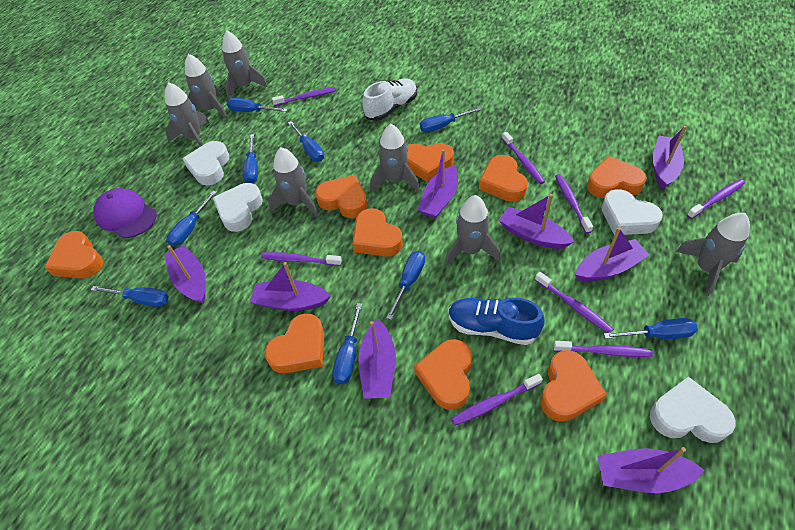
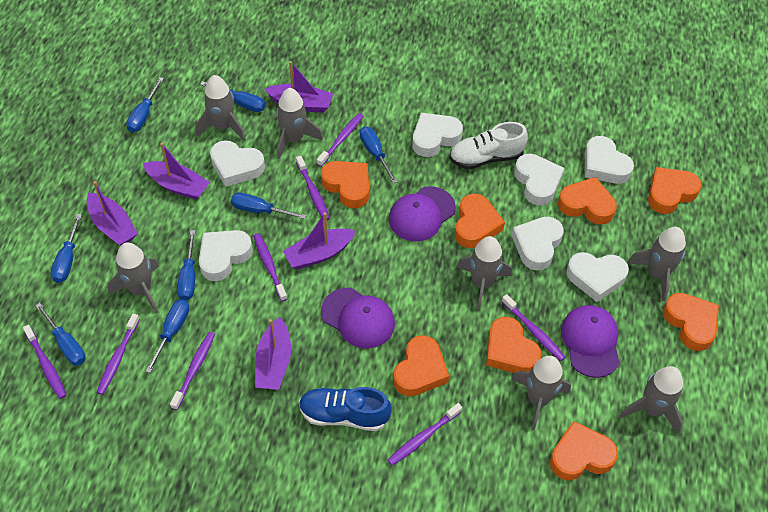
blue screwdriver: [91,286,168,307] [166,191,217,247] [227,98,287,112] [243,134,258,184] [288,121,324,162] [333,303,362,384] [386,251,425,320] [420,107,482,133] [604,318,698,339] = 9 -> [35,303,86,366] [51,214,82,283] [126,77,164,132] [145,299,189,373] [177,230,195,301] [200,81,265,112] [231,193,307,219] [360,126,397,184] = 8
orange heart: [45,231,103,278] [265,313,324,373] [315,175,368,218] [352,208,403,257] [407,143,454,182] [414,339,472,410] [479,155,528,202] [540,350,607,422] [587,156,647,198] = 9 -> [321,161,369,208] [393,335,449,396] [455,194,505,248] [486,317,541,373] [550,421,618,480] [558,177,617,225] [648,167,702,214] [663,293,719,351] = 8
purple boat: [164,245,206,304] [250,262,331,311] [358,319,396,399] [417,149,458,219] [499,194,574,249] [575,227,649,282] [598,447,704,493] [652,126,687,189] = 8 -> [87,181,138,246] [143,143,210,200] [255,317,291,390] [265,61,333,113] [283,212,356,269] = 5
purple cap: [93,188,157,238] = 1 -> [321,288,395,348] [389,186,456,241] [561,305,620,378] = 3
white heart: [182,141,229,185] [213,183,263,232] [601,189,663,235] [650,377,735,443] = 4 -> [199,230,253,281] [210,140,265,187] [412,113,463,157] [511,217,564,271] [514,154,564,205] [566,252,629,302] [585,136,634,184] = 7

